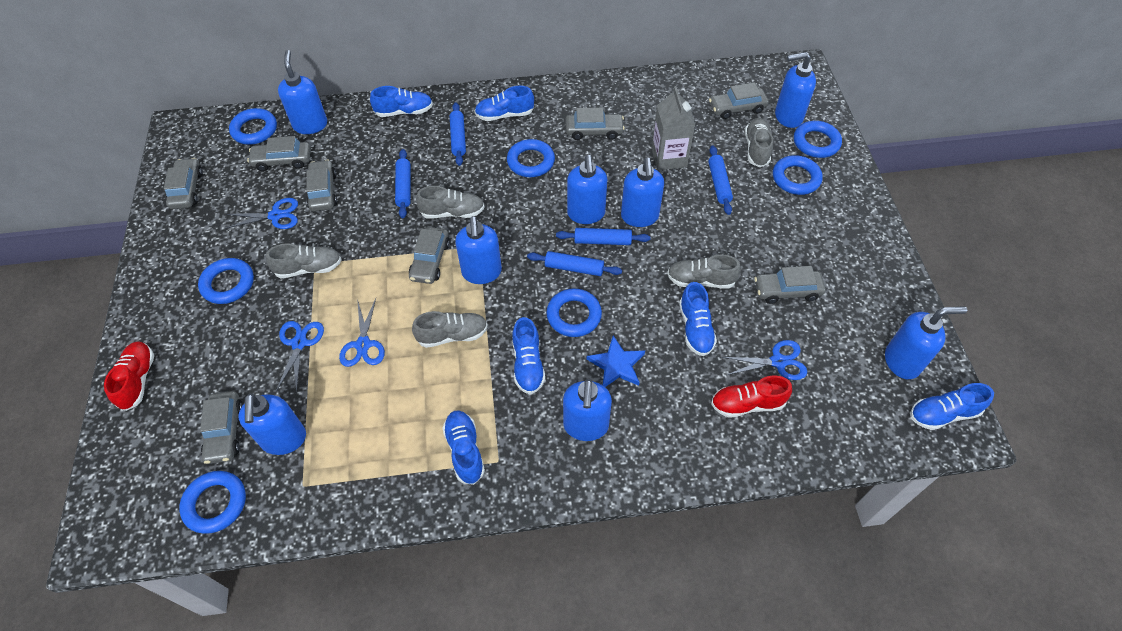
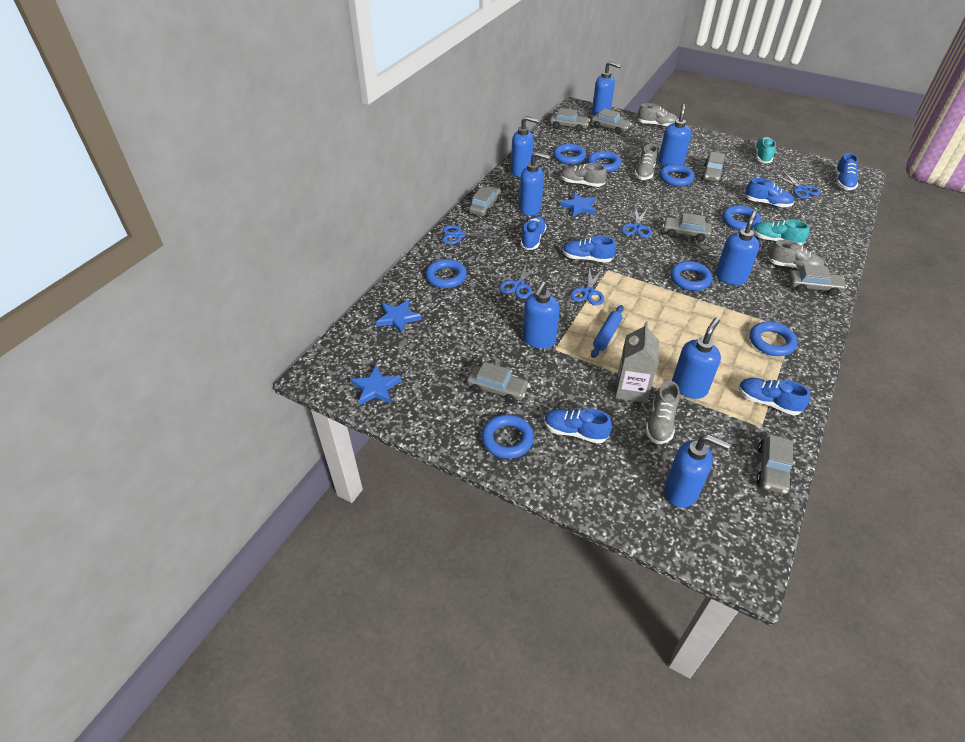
blue ring: [179,471,246,534] [198,258,254,304] [229,108,277,145] [507,139,555,177] [546,289,602,337] [773,155,823,195] [794,121,842,158] = 7 -> [426,259,467,288] [482,414,534,459] [553,144,586,165] [588,151,621,172] [660,164,695,186] [670,261,713,291] [722,205,761,230] [750,321,798,356] = 8
blue rolling pin: [395,149,411,218] [450,102,466,166] [527,251,622,276] [556,228,650,245] [708,145,733,215] = 5 -> [591,305,624,358] = 1
blue scissors: [225,198,298,229] [276,321,324,393] [339,298,385,367] [722,340,807,380] = 4 -> [442,225,495,244] [499,261,540,299] [571,266,604,305] [621,206,652,238] [774,171,821,199] = 5
blue star: [587,335,645,387] = 1 -> [350,365,401,405] [376,300,422,334] [560,192,596,217] = 3
red shoe: [104,341,154,411] [711,376,792,418] = 2 -> none = 0
turquoise shoe: none = 0 -> [753,219,809,245] [754,137,776,163] = 2

